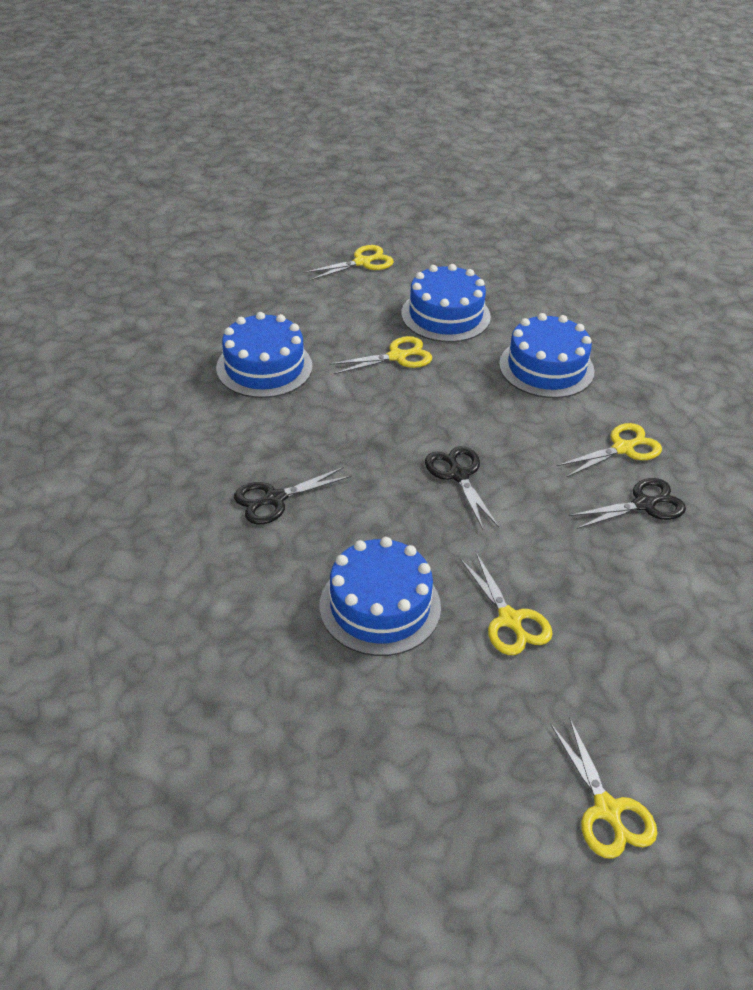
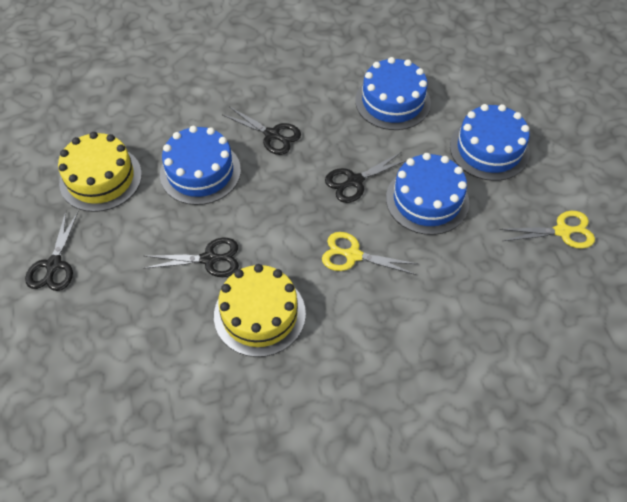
black scissors: [234,467,352,525] [425,446,499,529] [569,478,686,529] = 3 -> [25,211,79,291] [143,238,239,277] [223,107,301,155] [325,152,407,203] = 4
yellow cake: none = 0 -> [58,132,142,212] [214,264,306,357] = 2
yellow scissors: [304,245,394,281] [329,336,432,374] [460,553,553,655] [550,717,657,859] [557,423,662,477] = 5 -> [322,232,418,275] [499,211,595,249] = 2

